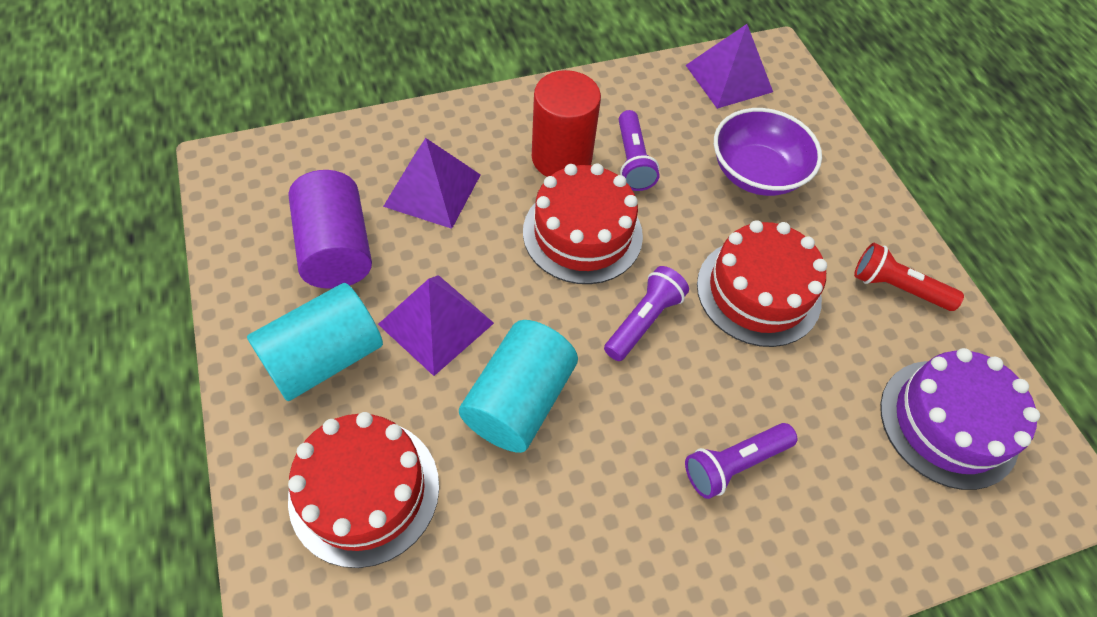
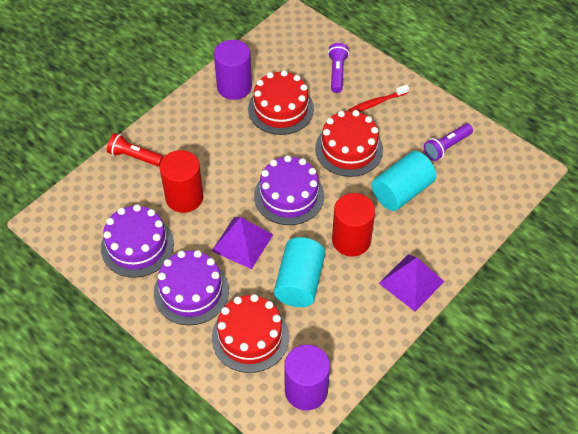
purple bowl: [714,108,822,196] = 1 -> none = 0
purple cake: [880,348,1040,490] = 1 -> [101,204,174,278] [154,250,229,325] [254,155,324,225] = 3
purple cylinder: [289,170,372,289] = 1 -> [214,40,252,100] [284,345,330,411] = 2
purple flashlight: [604,266,689,361] [619,110,660,191] [685,423,797,499] = 3 -> [328,43,349,93] [424,124,473,161] = 2
purple pyramid: [378,275,494,376] [383,138,481,229] [686,24,773,109] = 3 -> [212,217,273,269] [379,254,445,311] = 2
red cylinder: [532,70,601,177] = 1 -> [160,150,203,213] [332,193,375,257] = 2
red toothbrush: none = 0 -> [349,84,409,112] = 1

